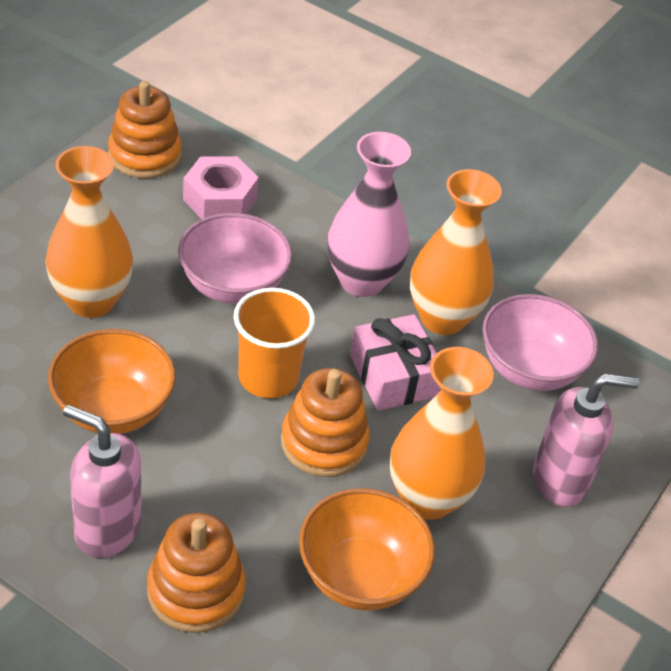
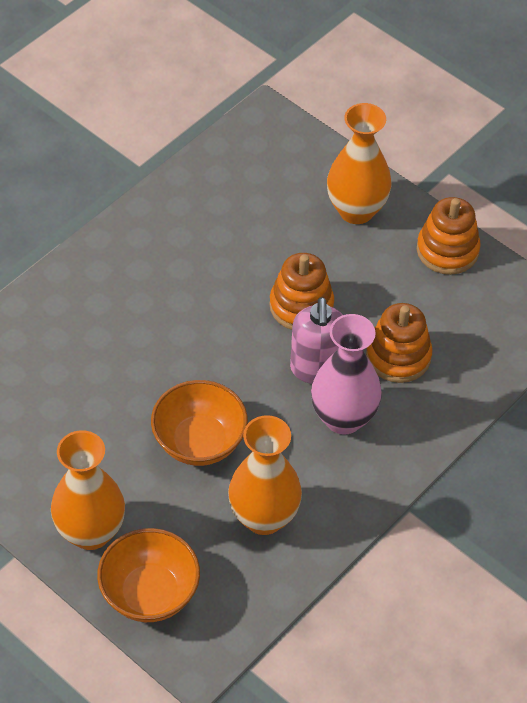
orange cup: [234,288,315,398] = 1 -> none = 0
pink bowl: [178,213,292,304] [482,294,598,391] = 2 -> none = 0
pink gift: [350,314,440,411] = 1 -> none = 0
pink nut: [183,156,259,219] = 1 -> none = 0
pink soap dispenser: [63,405,142,558] [533,374,639,507] = 2 -> [290,297,343,384] = 1

